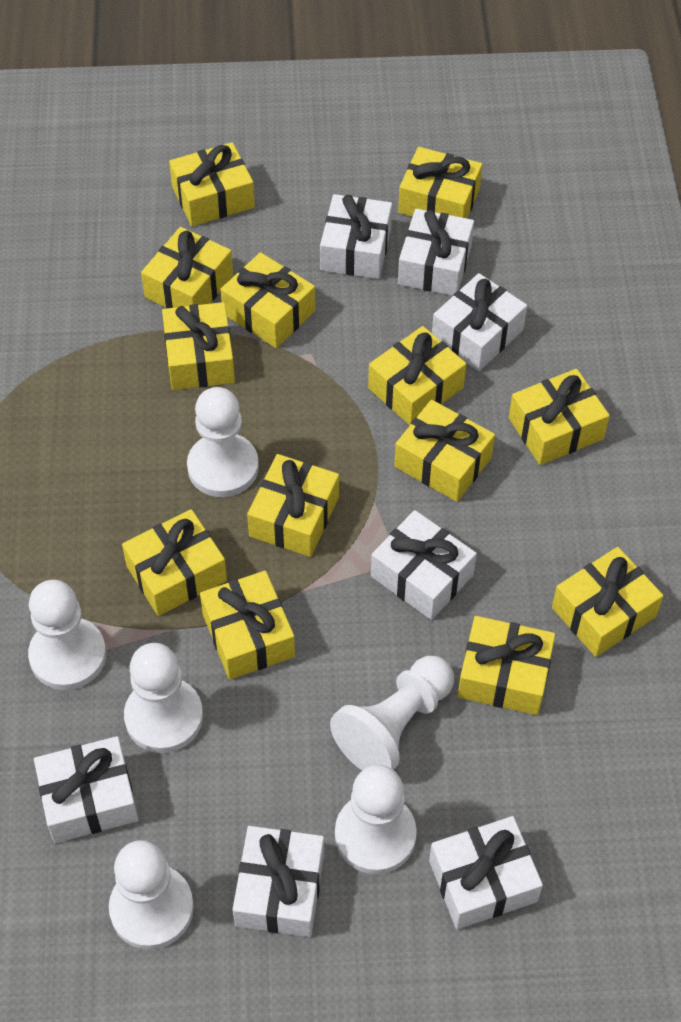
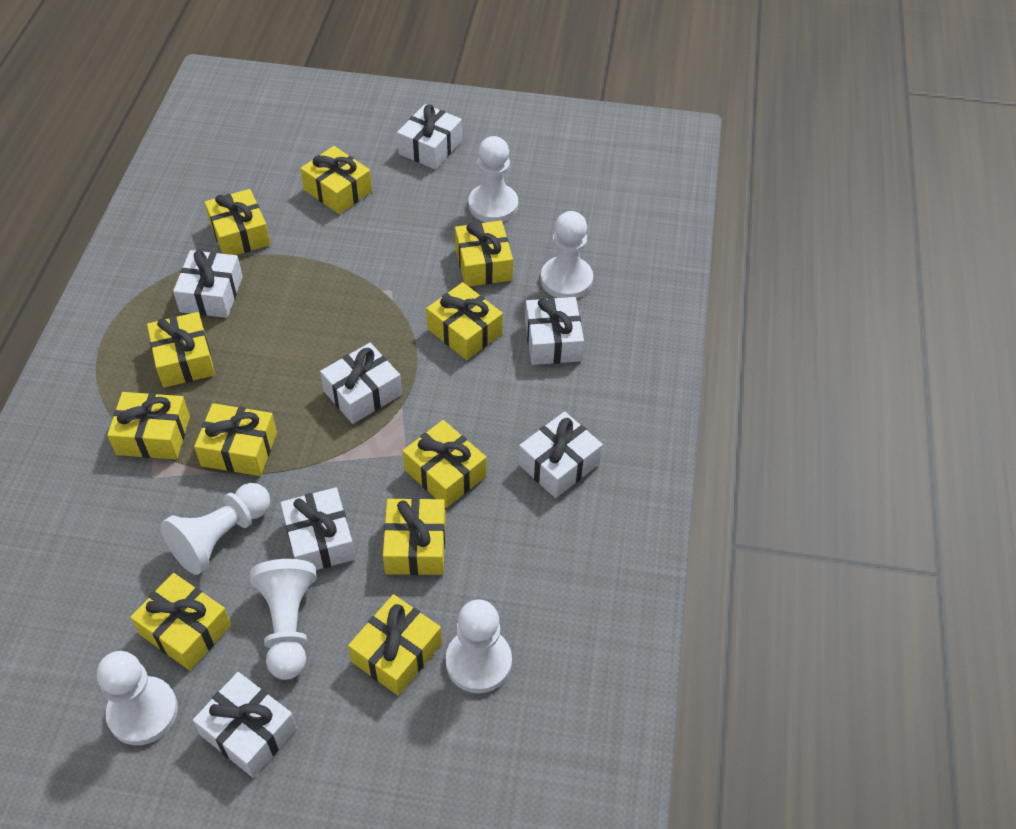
yellow gift: [122,509,227,616] [141,227,233,308] [162,302,235,390] [169,142,255,226] [200,571,295,680] [220,252,315,348] [247,454,339,557] [368,326,466,425] [394,400,495,502] [398,147,482,218] [458,616,555,715] [509,369,610,465] [552,547,663,657] = 13 -> [107,392,190,460] [130,573,231,670] [147,312,215,388] [194,403,277,476] [205,189,270,255] [300,146,372,214] [348,594,442,696] [383,498,446,575] [403,420,486,508] [426,282,503,360] [455,220,513,287] = 11

